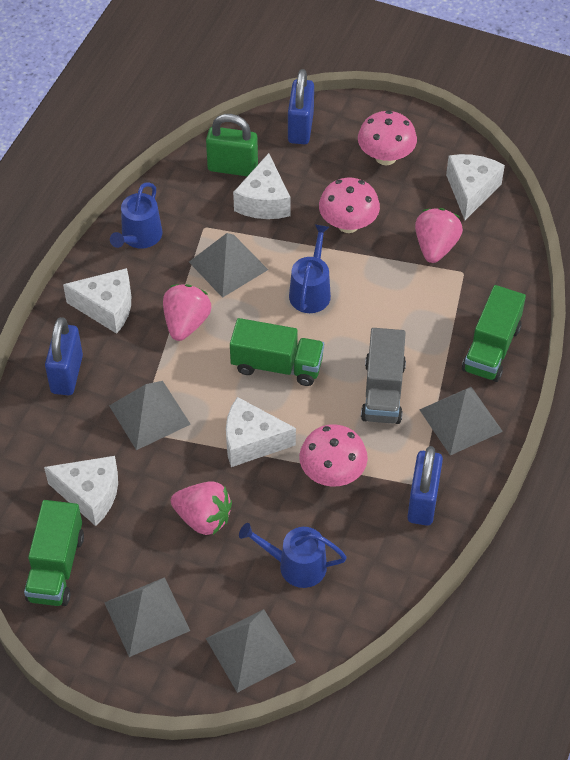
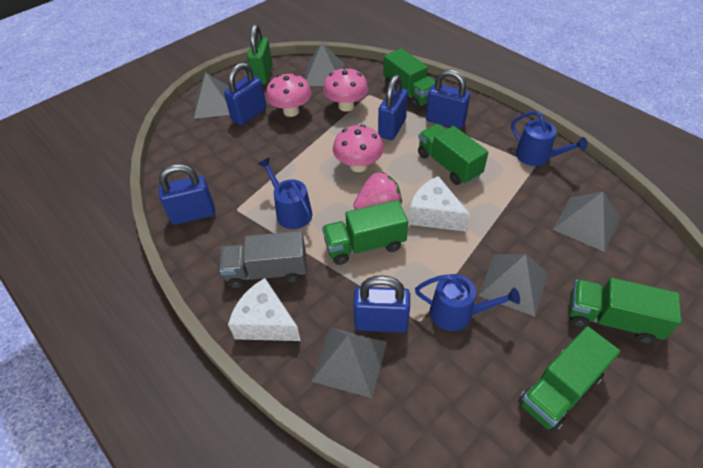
blue padlock: [45,317,83,395] [288,69,314,144] [407,446,443,526] = 3 -> [158,164,215,225] [224,62,266,125] [353,275,410,333] [378,75,408,140] [426,69,470,129] = 5
green truck: [24,500,84,606] [230,318,324,386] [462,285,526,382] = 3 -> [322,200,408,265] [383,48,435,109] [418,124,488,185] [518,326,620,433] [569,278,681,344] = 5
pink strawberry: [163,284,211,341] [171,481,232,535] [415,208,463,263] = 3 -> [353,171,402,210] = 1
white cheese: [44,456,118,526] [63,268,131,334] [226,397,296,467] [233,153,291,219] [446,154,505,220] = 5 -> [228,278,301,341] [408,176,470,232] = 2

